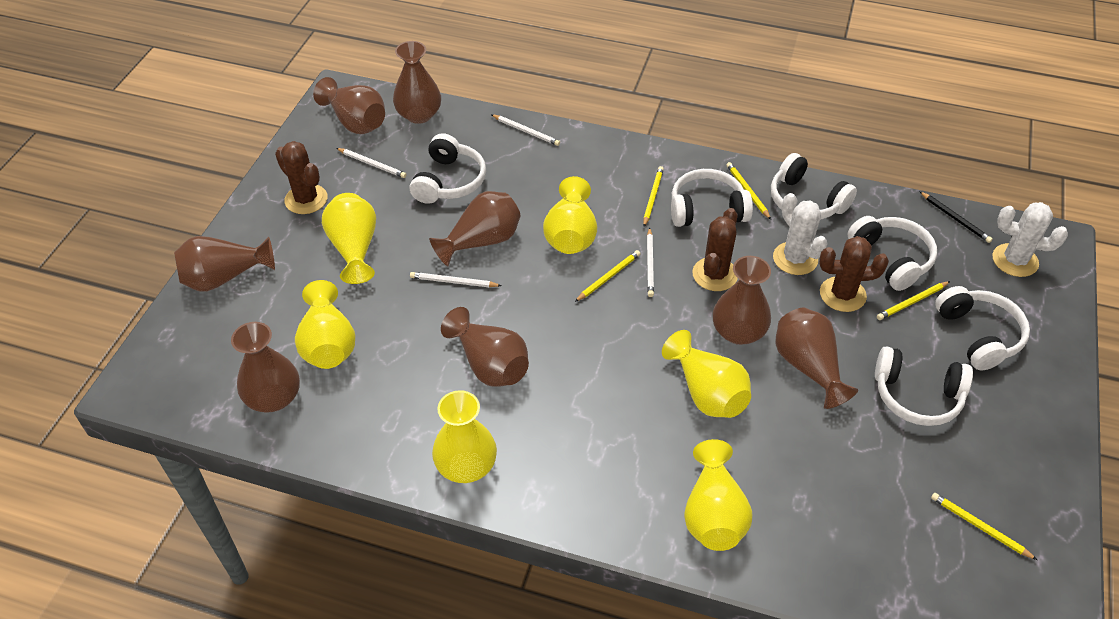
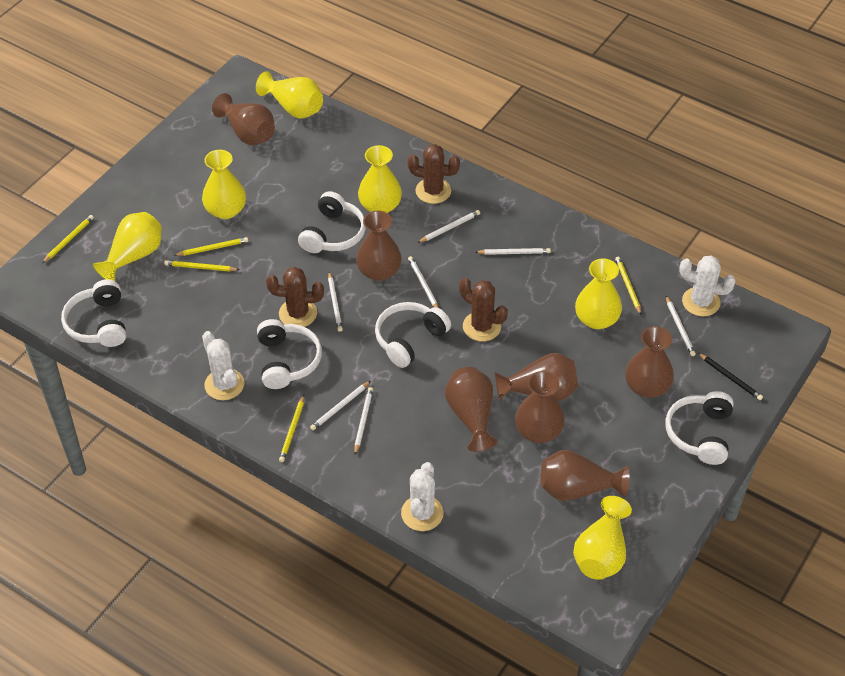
brown vase: [174,236,275,292] [231,322,300,413] [313,77,385,134] [393,41,441,124] [429,191,521,266] [441,307,529,387] [713,256,771,345] [775,307,858,409] = 8 -> [212,93,275,145] [356,211,402,281] [445,367,498,452] [495,353,578,401] [515,371,565,443] [540,450,630,501] [625,326,674,398] = 7
white cactus: [773,193,828,275] [992,202,1068,277] = 2 -> [202,331,244,400] [401,462,444,531] [679,256,736,317] = 3
white headphones: [410,133,486,204] [671,169,753,227] [771,153,857,220] [847,216,937,291] [875,346,973,426] [935,286,1030,370] = 6 -> [61,279,126,347] [257,319,322,389] [298,191,366,253] [375,302,451,368] [665,391,734,465] = 5
white pencil: [336,148,407,178] [410,272,502,287] [491,114,560,146] [647,227,654,297] = 4 -> [310,381,370,430] [328,272,343,332] [354,387,373,455] [408,256,439,308] [417,210,480,243] [475,248,551,255] [666,296,696,356] = 7

